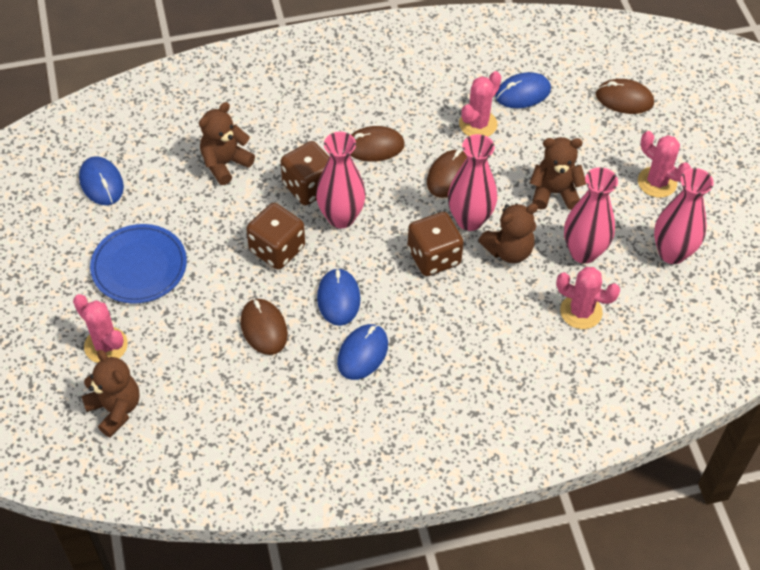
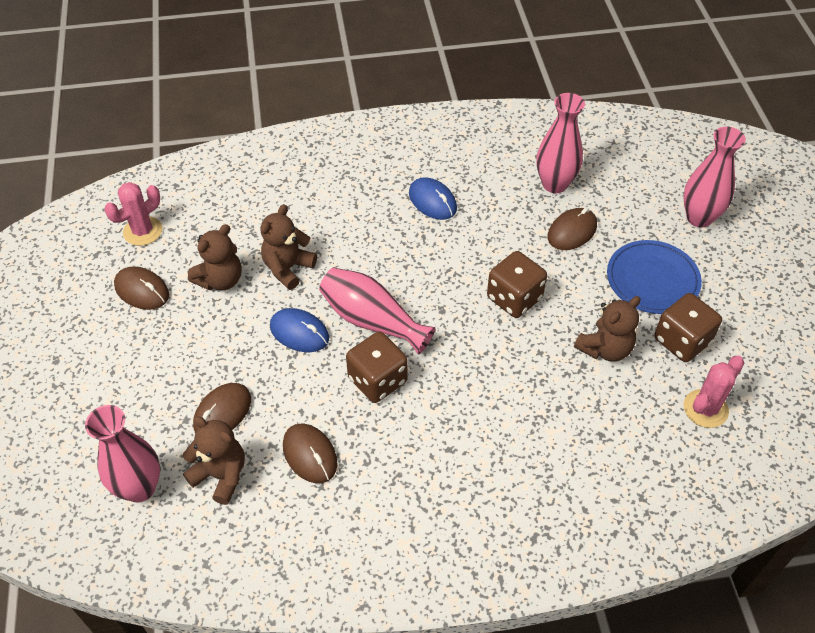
blue mouse: [79,156,124,205] [317,268,360,326] [337,324,388,380] [495,72,551,108] = 4 -> [270,308,329,352] [409,177,457,220] = 2
pink cactus: [73,294,128,363] [459,71,501,137] [556,267,620,329] [638,131,691,198] = 4 -> [105,182,162,246] [684,356,744,428] = 2

